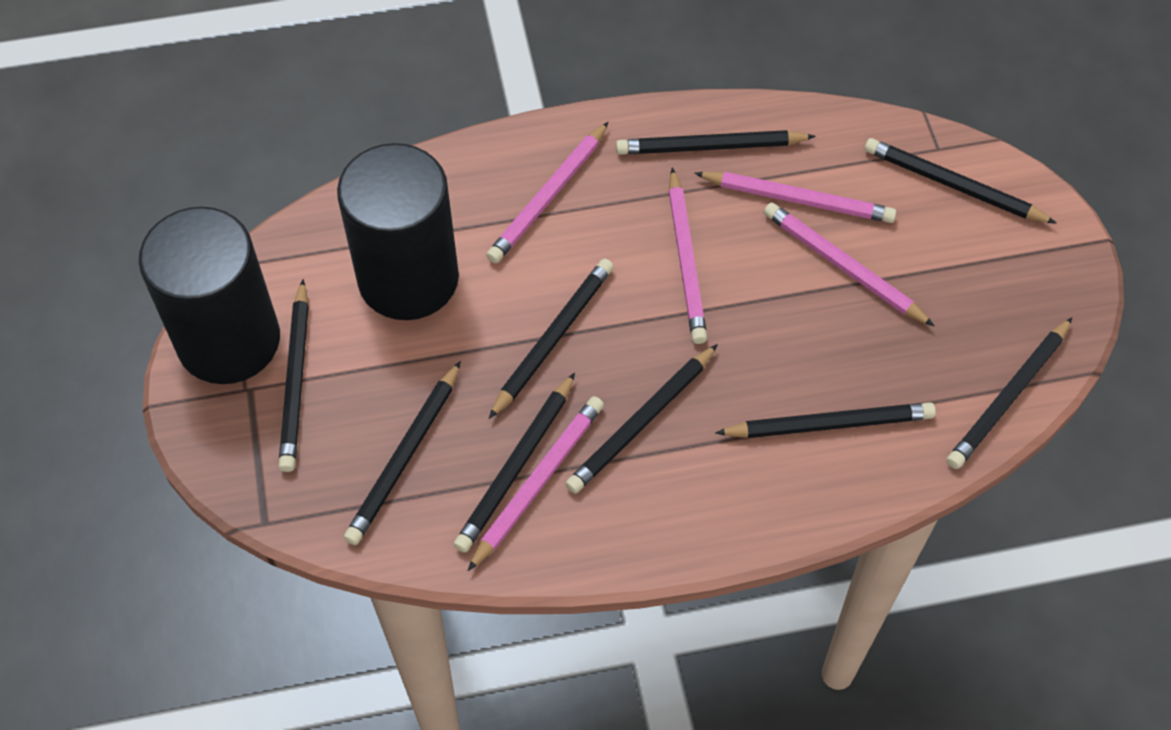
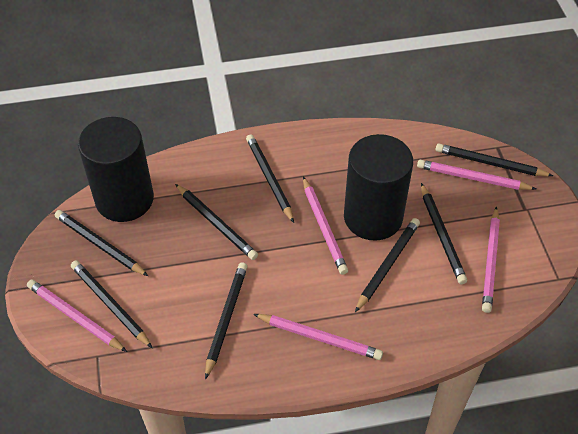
black pencil: [278,279,309,472] [344,361,461,545] [454,372,575,553] [489,259,614,419] [565,344,718,494] [616,130,816,155] [715,402,936,438] [864,138,1057,224] [947,317,1072,469] = 9 -> [55,210,148,276] [71,260,152,348] [175,184,258,260] [205,262,248,380] [246,134,294,223] [355,218,420,312] [421,183,467,284] [435,143,553,176] = 8

